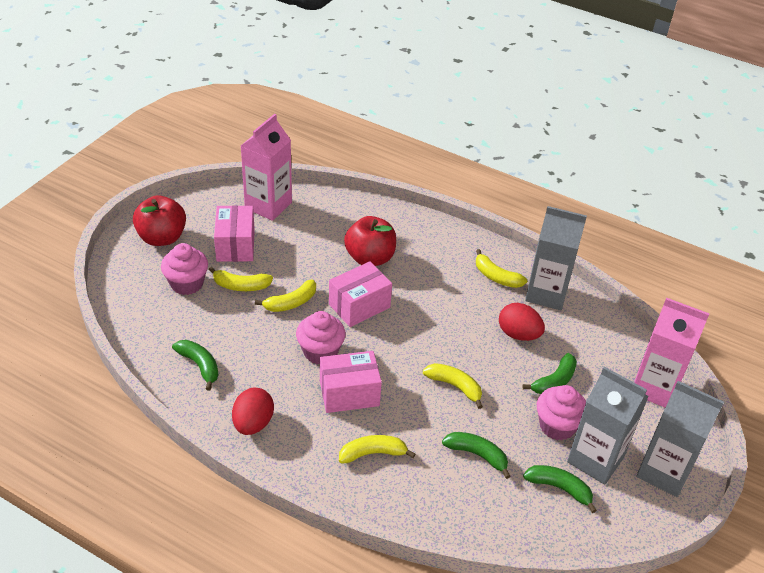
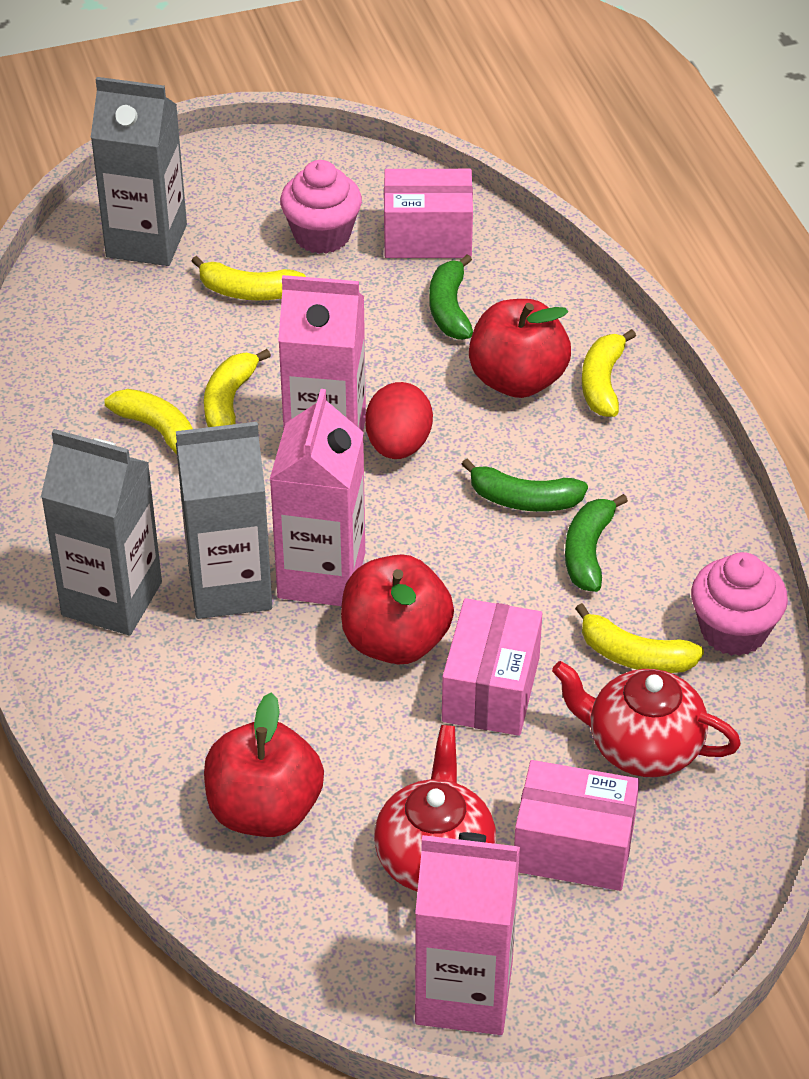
green banana: [172,340,218,391] [442,432,511,479] [522,353,577,394] [523,465,597,513] = 4 -> [429,254,473,340] [461,458,588,512] [565,494,628,592] = 3
pink carton: [241,114,292,221] [634,298,710,407] = 2 -> [270,389,365,606] [278,275,366,431] [415,832,520,1035] = 3
pink cupcake: [161,243,208,295] [296,311,346,364] [537,385,586,441] = 3 -> [280,160,362,254] [691,552,788,656] = 2
red apple: [133,195,186,246] [344,216,396,266] = 2 -> [204,692,324,837] [341,554,454,664] [469,299,571,398] = 3
red egg: [232,387,274,435] [499,303,545,341] = 2 -> [365,382,433,459] = 1
red teapot: none = 0 -> [374,725,496,892] [552,661,741,777] = 2

